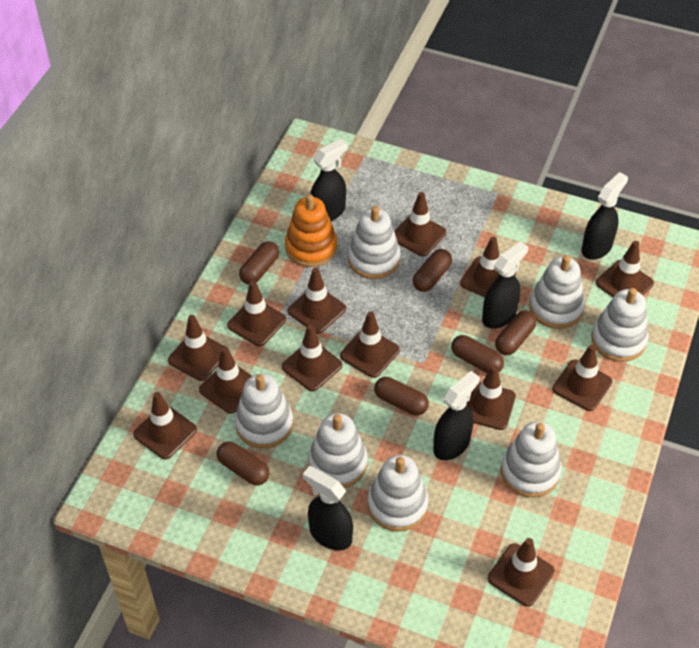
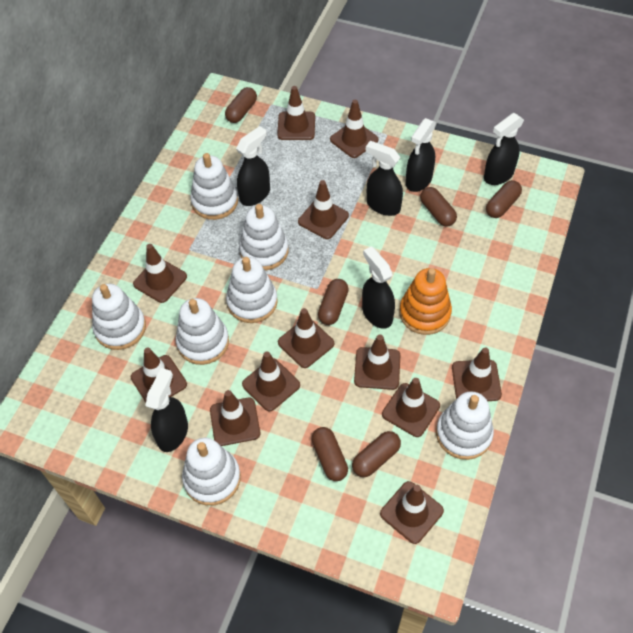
black spray bottle: [303,466,353,551] [310,139,347,221] [433,371,479,460] [482,241,528,329] [582,172,628,260] = 5 -> [146,368,188,452] [236,126,270,206] [362,246,395,329] [366,141,403,216] [406,118,436,192] [484,113,524,185] = 6
brown traffic cone: [133,392,197,459] [168,315,225,381] [199,347,252,414] [227,281,286,347] [282,325,342,392] [288,268,346,334] [340,311,400,378] [394,192,446,257] [460,236,516,297] [466,365,516,430] [488,538,555,607] [552,344,612,411] [596,241,654,297] = 13 -> [131,348,187,402] [133,244,187,303] [210,390,260,446] [242,352,300,411] [277,86,315,140] [278,308,334,368] [298,180,349,239] [330,100,379,158] [354,334,400,390] [380,481,444,544] [382,378,440,437] [452,348,502,401] = 12

